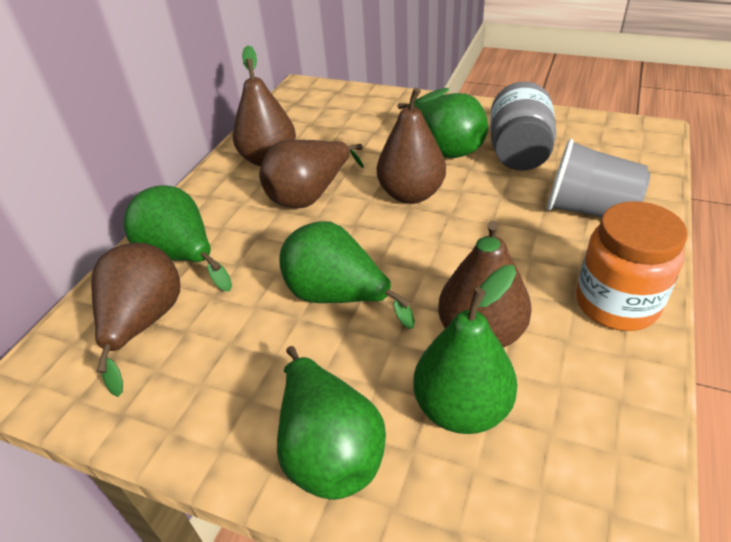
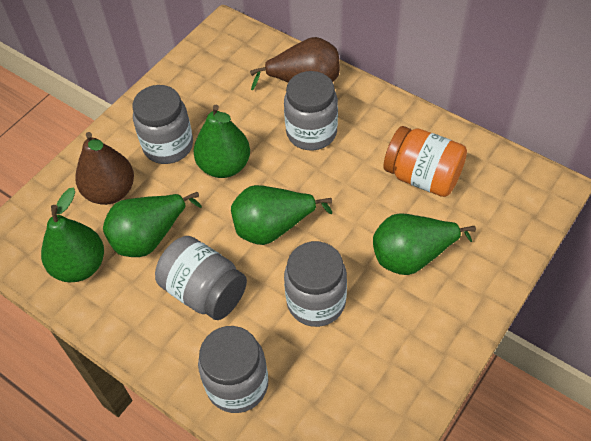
brown pear: [91,243,180,397] [233,45,296,167] [259,140,364,208] [377,88,449,204] [438,221,532,348] = 5 -> [75,132,134,205] [250,37,340,90] = 2
grey cup: [547,139,650,217] = 1 -> none = 0
grey jar: [490,82,556,171] = 1 -> [132,85,193,164] [155,236,247,320] [198,326,268,413] [284,71,338,150] [284,241,347,327] = 5

